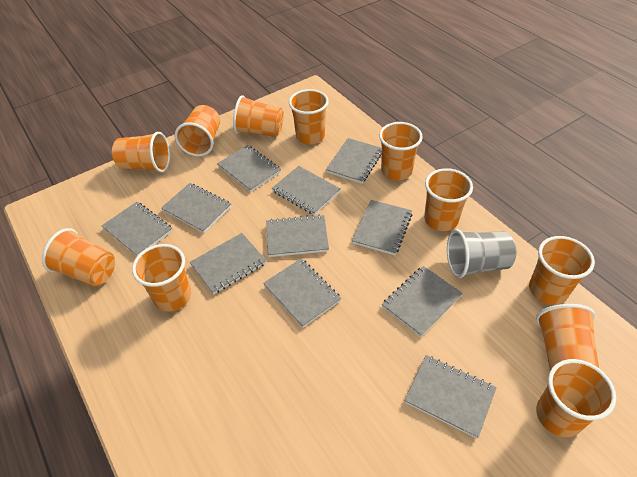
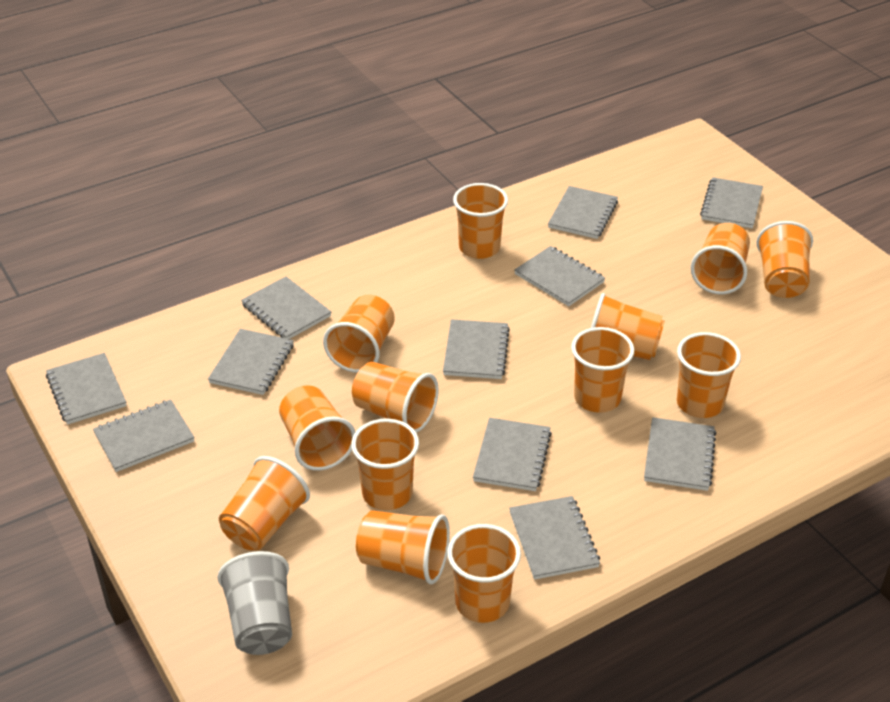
orange cup: [42,228,115,287] [112,132,170,172] [132,244,191,312] [175,105,220,157] [233,95,284,137] [289,89,329,144] [379,122,423,180] [424,168,473,231] [529,236,595,305] [536,304,599,371] [536,359,616,437] = 11 -> [219,456,310,550] [279,385,355,471] [323,295,395,373] [351,419,419,510] [352,362,439,433] [356,510,450,584] [447,524,521,623] [453,183,508,259] [571,327,634,413] [591,293,665,360] [677,332,741,418] [691,223,750,294] [757,221,813,298] = 13

